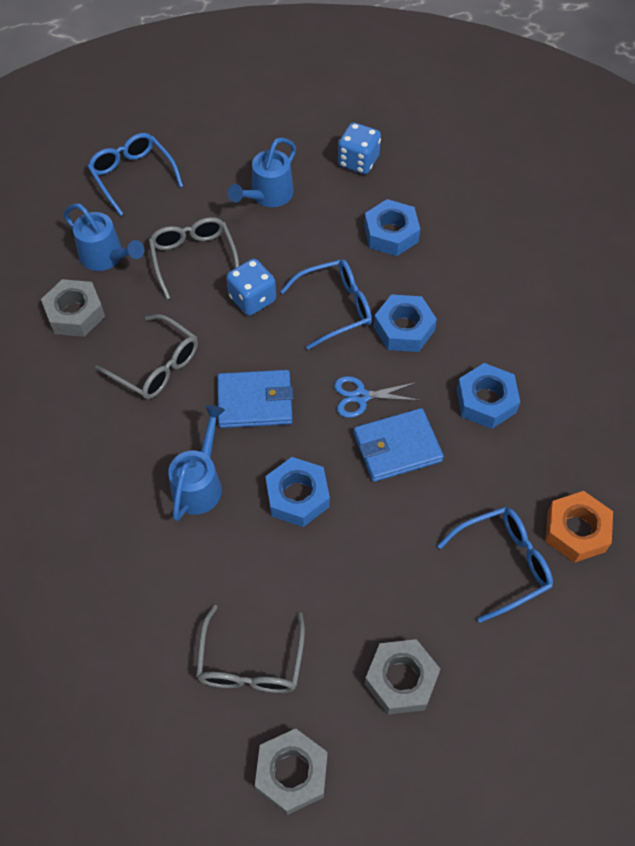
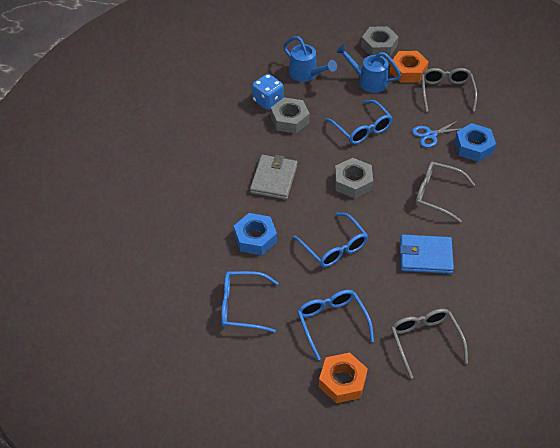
blue dice: [226,259,276,316] [338,122,381,174] = 2 -> [252,74,283,110] = 1
blue glasses: [88,133,183,216] [280,259,372,350] [437,507,553,623] = 3 -> [221,271,278,333] [293,213,368,267] [297,290,374,360] [325,100,393,144] = 4
blue nut: [265,457,330,527] [364,199,420,256] [374,295,437,352] [457,363,520,429] = 4 -> [234,213,277,255] [455,123,496,162] = 2
blue wallet: [217,370,293,428] [353,408,444,482] = 2 -> [400,235,454,274] = 1
blue watering can: [63,203,145,271] [168,405,225,521] [228,137,296,207] = 3 -> [283,36,337,82] [336,44,401,93] = 2
grey wallet: none = 0 -> [250,155,298,200] = 1
orange nut: [545,491,613,563] = 1 -> [319,352,368,403] [390,51,429,82] = 2

